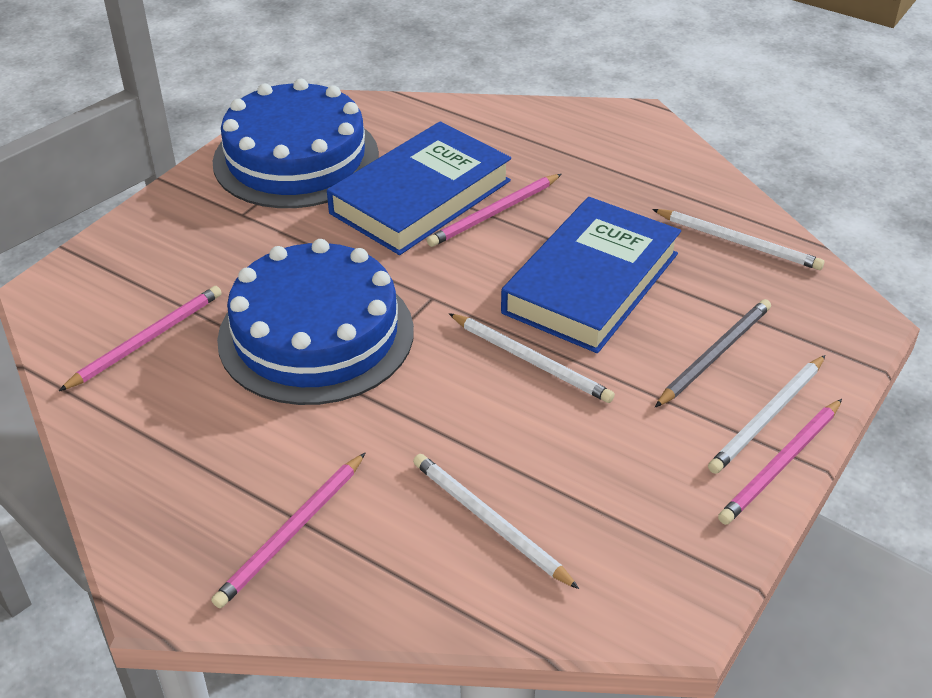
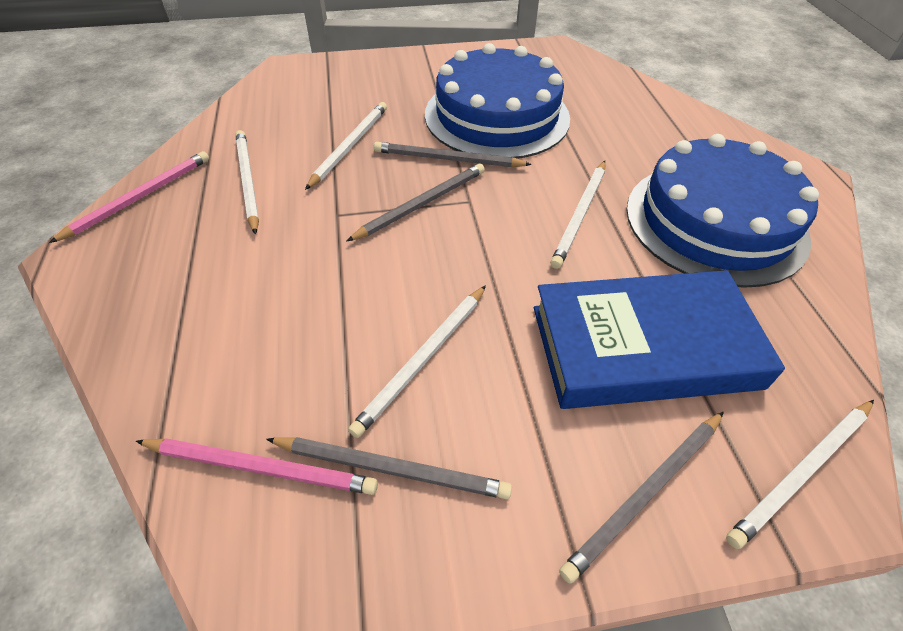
blue book: [327,121,511,255] [501,197,681,353] = 2 -> [534,270,785,409] = 1
grey pencil: [655,299,771,407] = 1 -> [266,437,512,499] [347,163,485,241] [374,142,532,167] [559,412,724,584] = 4
pink pencil: [59,286,222,391] [211,453,365,608] [427,174,561,247] [718,399,842,525] = 4 -> [49,151,209,243] [136,438,378,495] = 2
white pencil: [413,454,579,589] [449,313,615,403] [652,209,824,270] [708,355,825,474] = 4 -> [235,130,259,235] [305,102,387,190] [348,285,486,438] [550,161,606,269] [726,400,874,549] = 5

